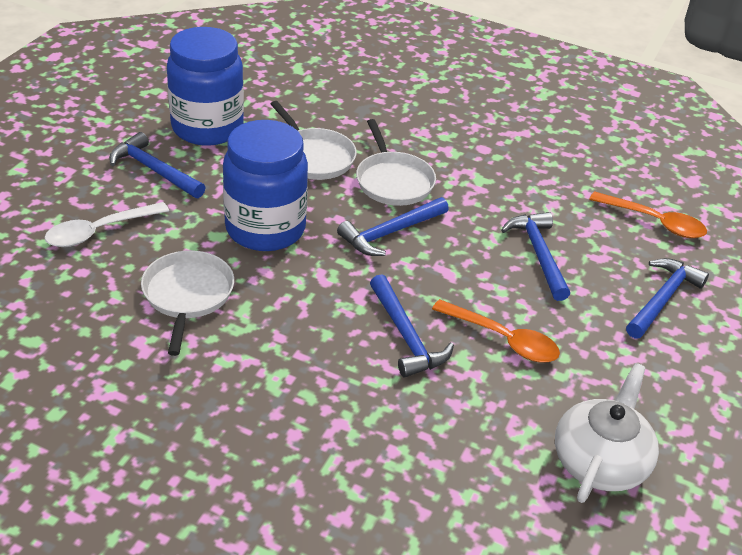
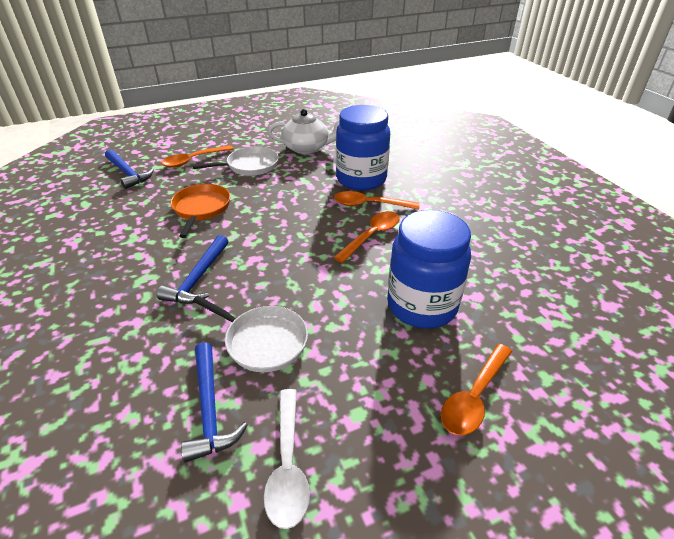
blue hammer: [109,132,206,198] [337,197,449,256] [370,274,454,378] [501,212,570,301] [626,258,709,339] = 5 -> [105,150,154,189] [157,235,228,304] [181,342,248,463] = 3
orange pan: none = 0 -> [171,184,231,238] = 1
orange spoon: [432,299,560,362] [589,191,707,238] = 2 -> [161,145,234,168] [334,191,419,210] [334,211,400,263] [441,344,512,435] = 4
white pan: [141,250,234,356] [271,101,357,180] [356,119,436,206] = 3 -> [193,146,279,176] [193,296,308,372] = 2

